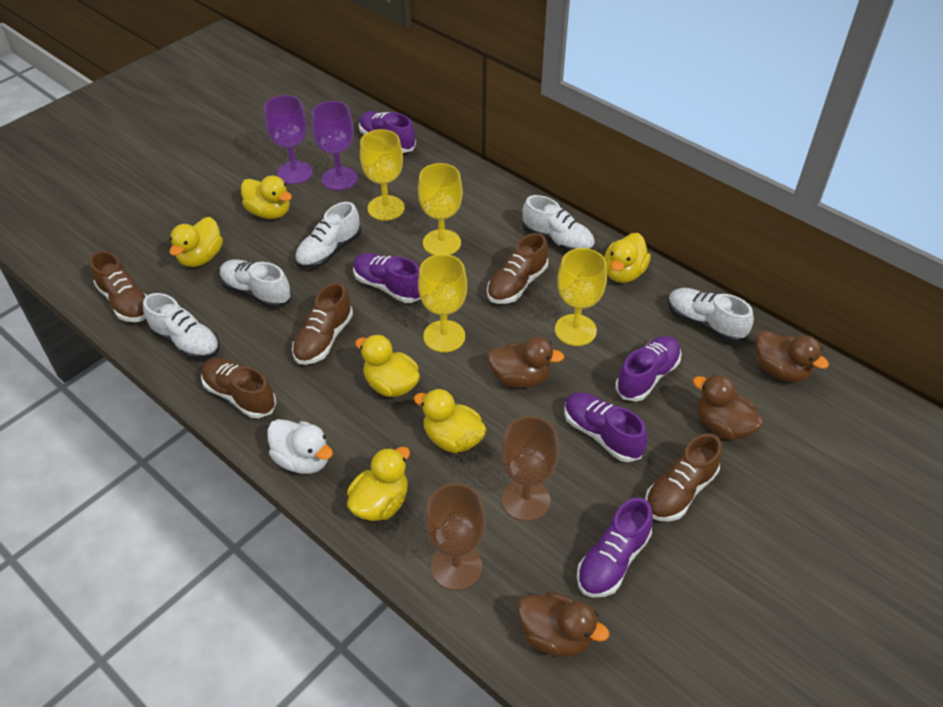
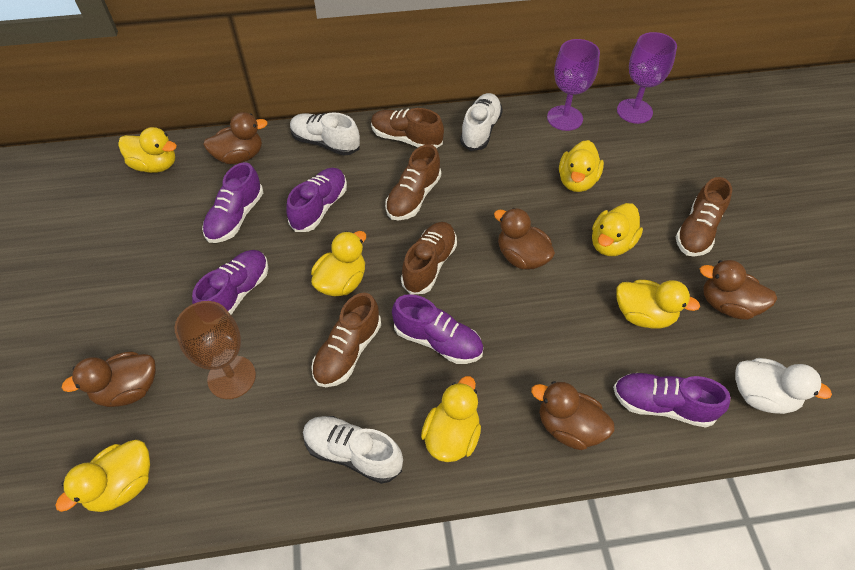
brown duck: [487,337,564,388] [517,592,609,657] [693,374,764,440] [756,330,829,382] = 4 -> [62,351,156,407] [203,112,268,164] [494,208,555,270] [531,381,615,450] [700,260,777,320] = 5
brown goblet: [425,483,486,591] [501,416,559,521] = 2 -> [174,301,256,399] = 1
white shoe: [143,293,220,360] [220,260,292,308] [295,202,361,269] [522,195,595,252] [668,288,754,343] = 5 -> [290,112,360,155] [303,416,403,484] [460,93,503,151] = 3
yellow duck: [169,217,223,267] [241,175,292,219] [347,447,410,521] [355,335,420,397] [414,389,487,453] [604,233,651,283] = 6 -> [55,440,150,512] [118,127,177,173] [311,231,366,297] [421,376,481,462] [559,140,604,192] [592,203,643,256] [617,280,700,329] = 7
yellow goblet: [360,129,405,221] [418,163,463,255] [418,254,467,352] [555,248,607,346] = 4 -> none = 0

